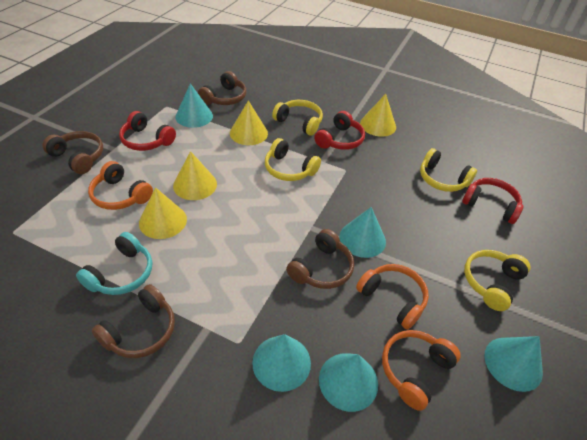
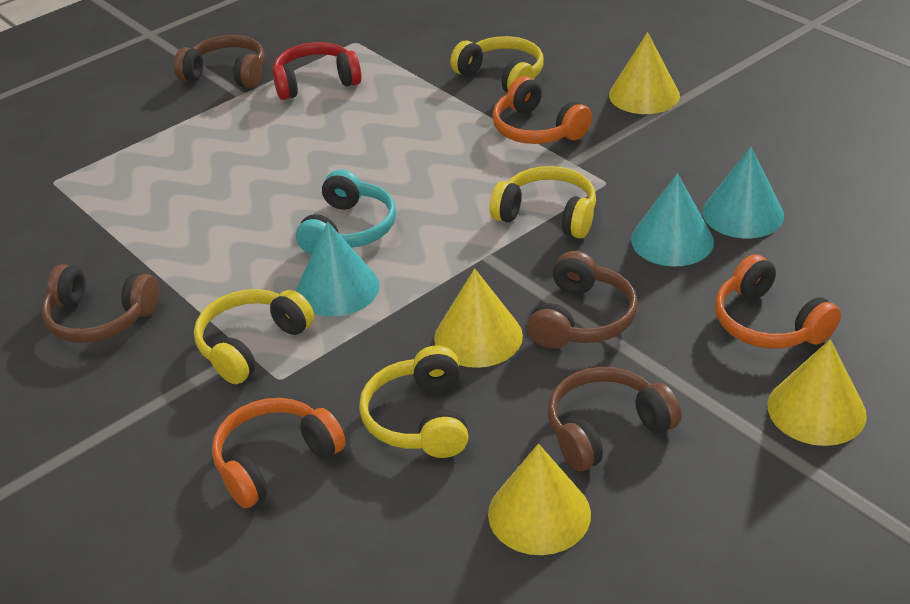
red headphones: [119,111,176,151] [314,111,365,150] [462,178,524,224] = 3 -> [273,42,362,100] = 1
turquoise cone: [175,84,213,128] [252,334,311,392] [319,353,378,412] [339,207,386,258] [485,336,543,392] = 5 -> [296,222,380,316] [631,173,714,266] [702,147,784,238] = 3

